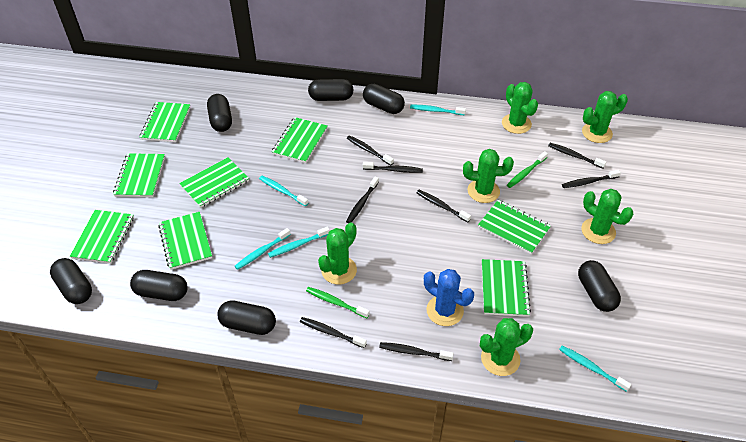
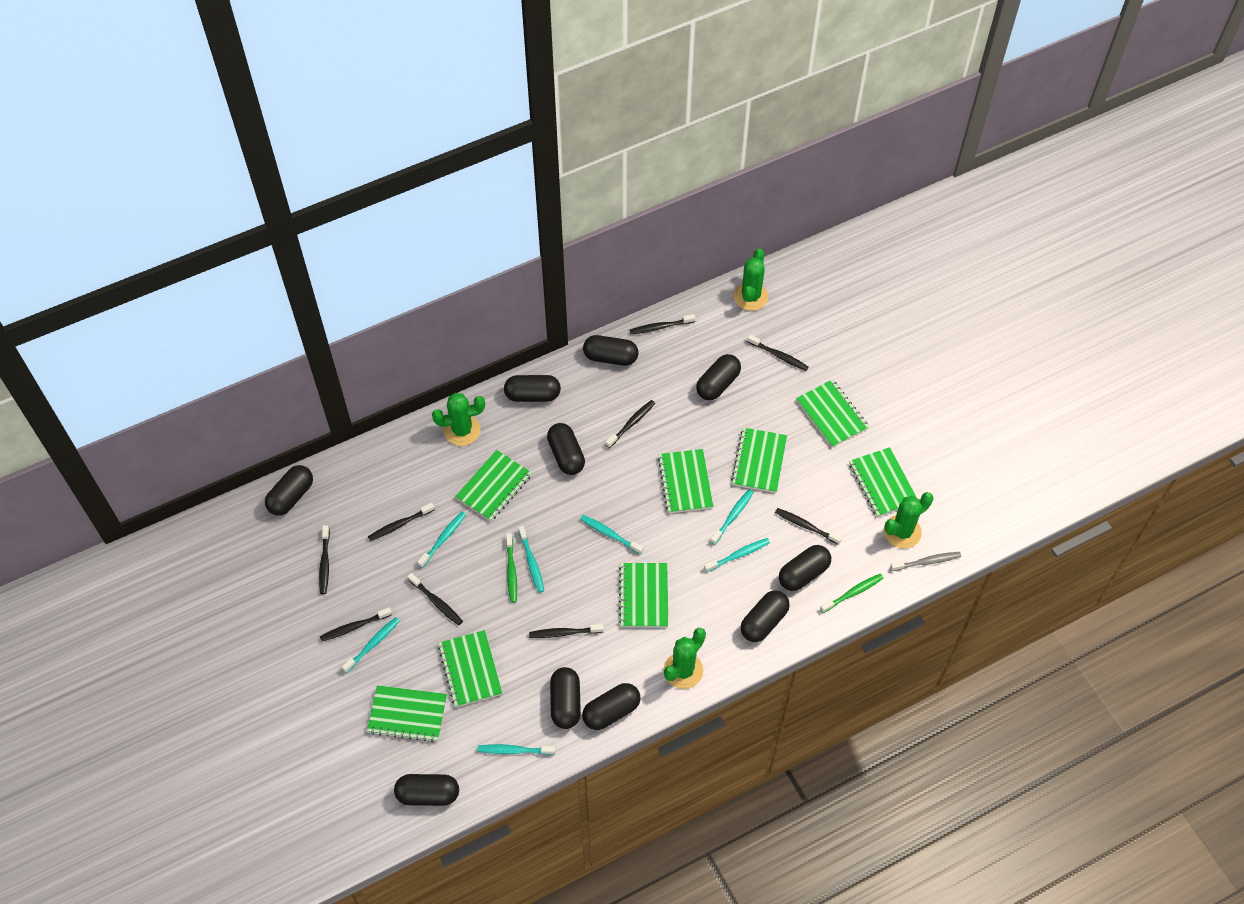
black capsule: [50,258,92,304] [130,270,188,301] [207,94,232,132] [217,300,276,335] [308,79,354,101] [363,84,405,114] [578,260,621,312] = 7 -> [265,465,313,516] [394,774,459,806] [504,375,561,402] [547,423,585,475] [550,667,581,729] [582,683,641,730] [583,335,638,366] [696,354,741,400] [741,590,790,642] [779,545,831,591] = 10
black toothbrush: [300,317,367,348] [346,177,379,223] [347,135,394,166] [363,162,423,173] [379,342,453,361] [416,190,471,222] [548,143,606,169] [562,170,621,188] = 8 -> [319,525,330,594] [320,607,392,641] [368,503,435,541] [407,573,463,625] [529,624,604,638] [606,400,655,448] [629,314,696,334] [747,334,809,371] [775,508,842,545] = 9
blue cactus: [424,269,474,326] = 1 -> none = 0
green cactus: [318,223,357,284] [463,149,514,203] [480,318,533,376] [502,82,538,134] [581,189,633,244] [582,91,628,143] = 6 -> [432,393,485,446] [664,628,706,689] [734,248,768,311] [884,492,933,549] = 4
grey toothbrush: none = 0 -> [890,552,961,571] = 1
turquoise toothbrush: [235,228,291,270] [259,176,308,207] [268,227,330,258] [410,105,466,115] [559,345,631,392] = 5 -> [342,617,400,673] [418,511,466,568] [477,744,555,755] [518,526,544,593] [580,515,643,554] [704,538,770,572] [710,489,754,545] = 7

